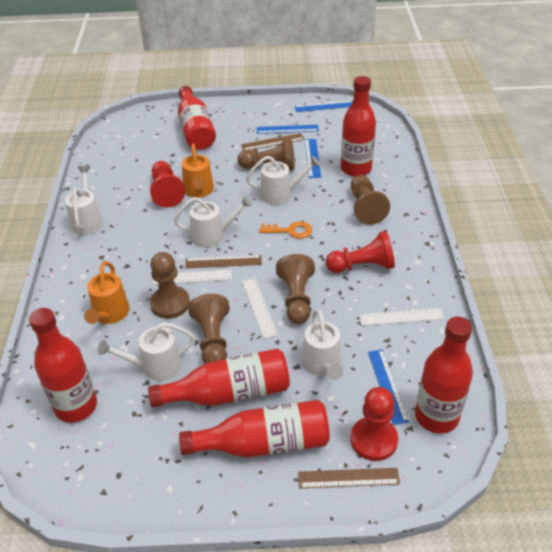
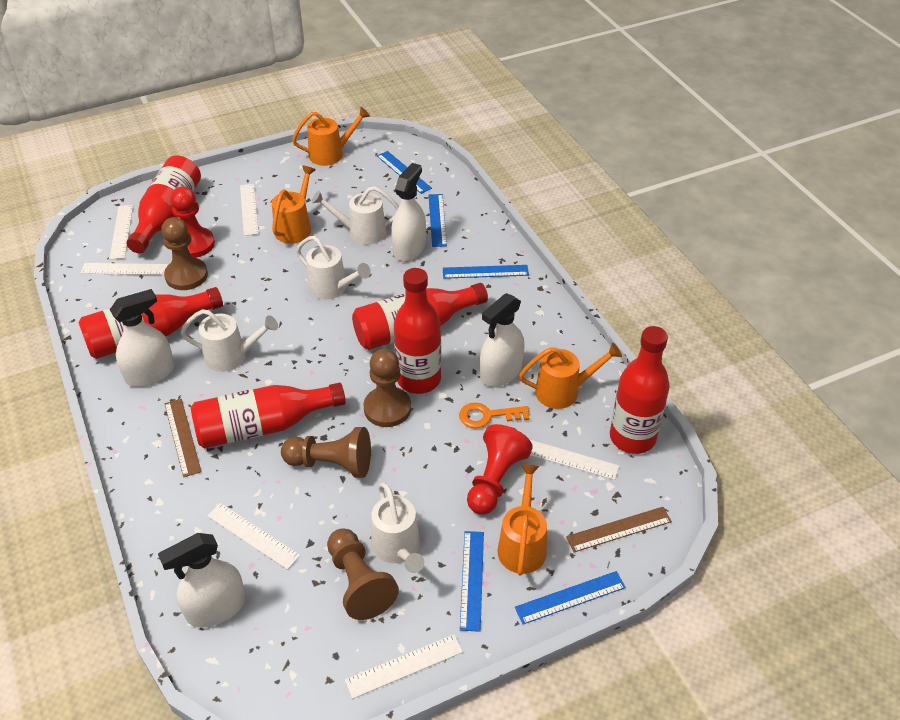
blue ruler: [257,125,319,134] [295,100,353,112] [305,139,321,178] [368,349,410,425] = 4 -> [377,151,432,194] [428,194,447,247] [443,265,529,279] [460,531,484,632] [515,571,626,624] = 5
brown pawn: [150,252,190,319] [188,294,230,364] [238,137,295,171] [276,254,315,324] [351,175,390,225] = 5 -> [161,217,208,290] [281,427,371,478] [327,528,399,620] [364,349,411,427] = 4
brown ruler: [185,255,262,268] [241,133,304,150] [298,468,400,489] = 3 -> [164,399,202,477] [566,507,672,552] = 2
orange watering can: [84,261,130,324] [182,144,214,198] = 2 -> [272,165,316,244] [292,107,370,166] [498,464,547,576] [519,343,622,409] = 4
red pawn: [150,161,185,207] [326,231,395,273] [351,387,398,461] = 3 -> [170,186,215,258] [467,424,533,514] = 2
white ruler: [153,270,232,285] [242,278,278,339] [359,308,444,326] = 3 -> [81,263,169,275] [109,205,133,259] [207,503,300,570] [240,184,259,236] [345,634,463,699] [530,440,619,480] = 6
white spray bottle: none = 0 -> [110,289,175,387] [158,533,246,628] [391,163,426,261] [480,293,525,387] = 4
white watering can: [65,166,103,235] [98,322,195,381] [174,196,252,248] [246,156,320,205] [302,310,343,380] = 5 -> [180,309,278,372] [296,236,371,300] [312,186,399,245] [371,483,424,573] = 4

